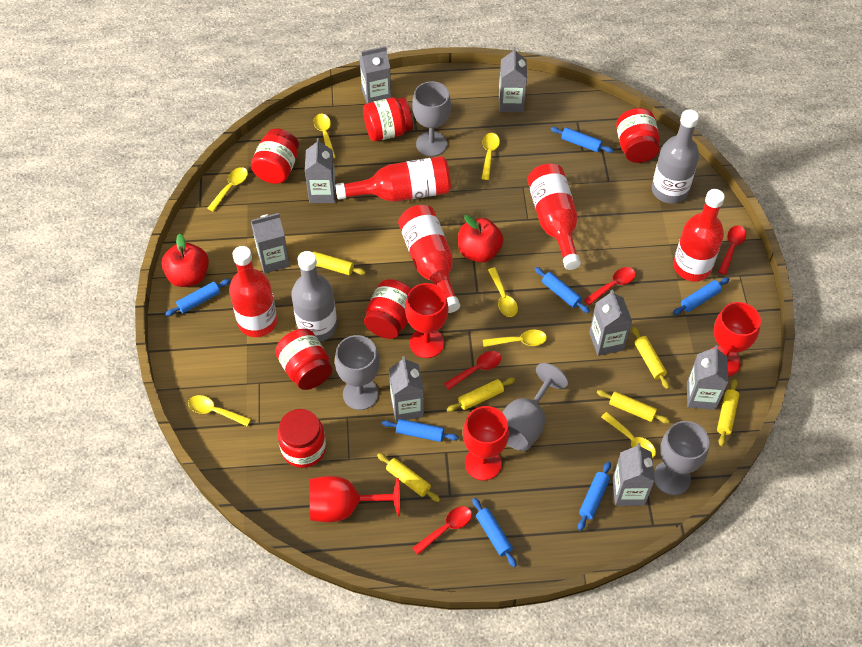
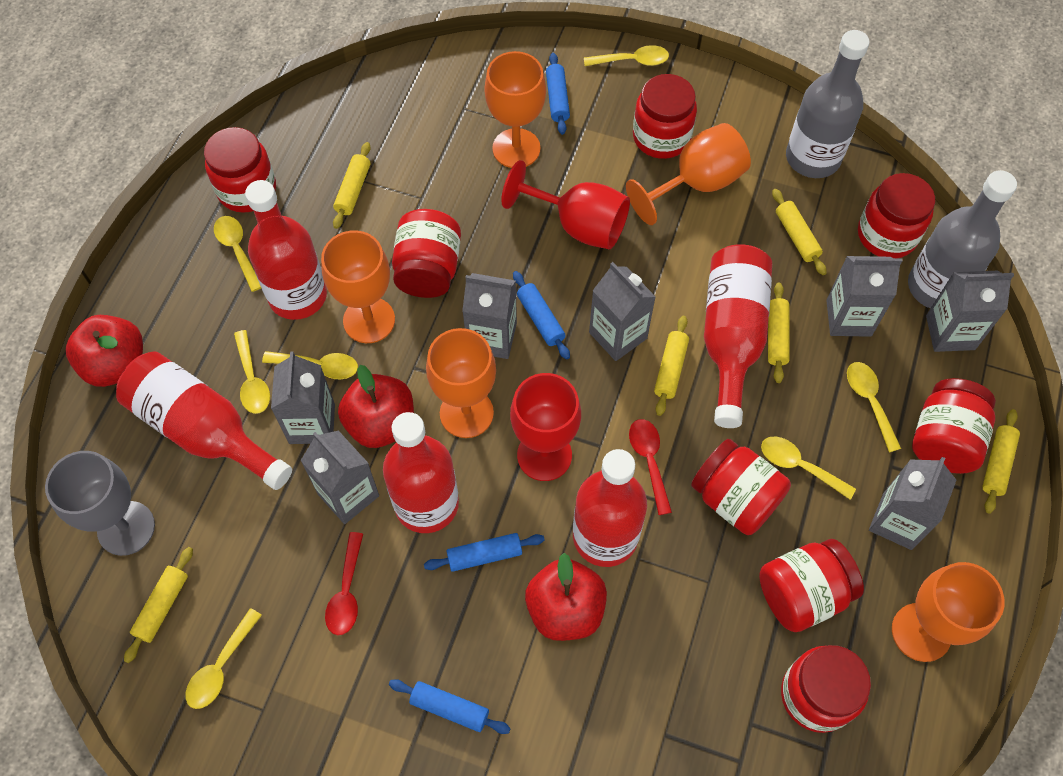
blue rolling pin: [165,279,231,316] [382,419,459,442] [472,498,517,567] [535,267,590,313] [551,127,613,153] [578,462,611,531] [673,277,730,315] = 7 -> [389,679,511,734] [424,533,545,572] [513,271,570,360] [546,53,570,135] = 4
grey carton: [251,213,290,273] [305,138,336,203] [359,46,391,103] [389,356,424,422] [499,47,527,112] [589,289,632,356] [612,443,655,506] [687,345,729,410] = 8 -> [271,351,335,444] [301,431,379,524] [462,273,517,359] [589,262,656,361] [826,256,903,337] [869,457,956,550] [926,271,1014,352] = 7
grey goblet: [335,335,380,410] [412,81,451,156] [502,363,569,451] [654,421,709,495] = 4 -> [45,451,155,556] = 1
orange goblet: none = 0 -> [321,230,395,343] [426,328,496,438] [484,51,546,168] [626,123,751,225] [892,562,1005,662] = 5
red apple: [161,233,209,287] [458,215,504,262] = 2 -> [66,315,143,387] [338,365,414,448] [525,553,607,641] = 3
red goblet: [310,476,400,522] [405,283,448,358] [463,406,509,481] [711,302,761,377] = 4 -> [501,160,630,249] [510,373,581,481] = 2
red jar: [251,129,299,184] [275,329,332,390] [278,409,326,468] [363,97,413,142] [364,279,412,339] [616,108,660,163] = 6 -> [204,127,276,213] [392,209,461,298] [633,74,697,159] [691,439,791,535] [759,539,864,632] [781,645,871,733] [858,173,935,258] [912,378,996,474] = 8
red spoon: [413,506,472,555] [444,351,501,390] [584,267,636,305] [718,226,746,275] = 4 -> [325,532,363,635] [629,419,672,515] = 2

